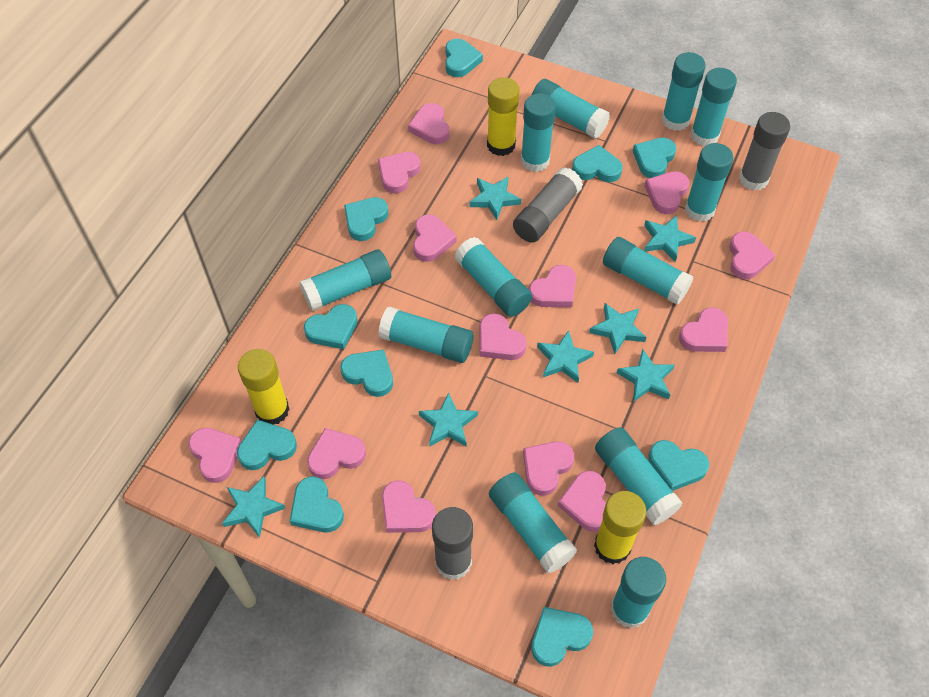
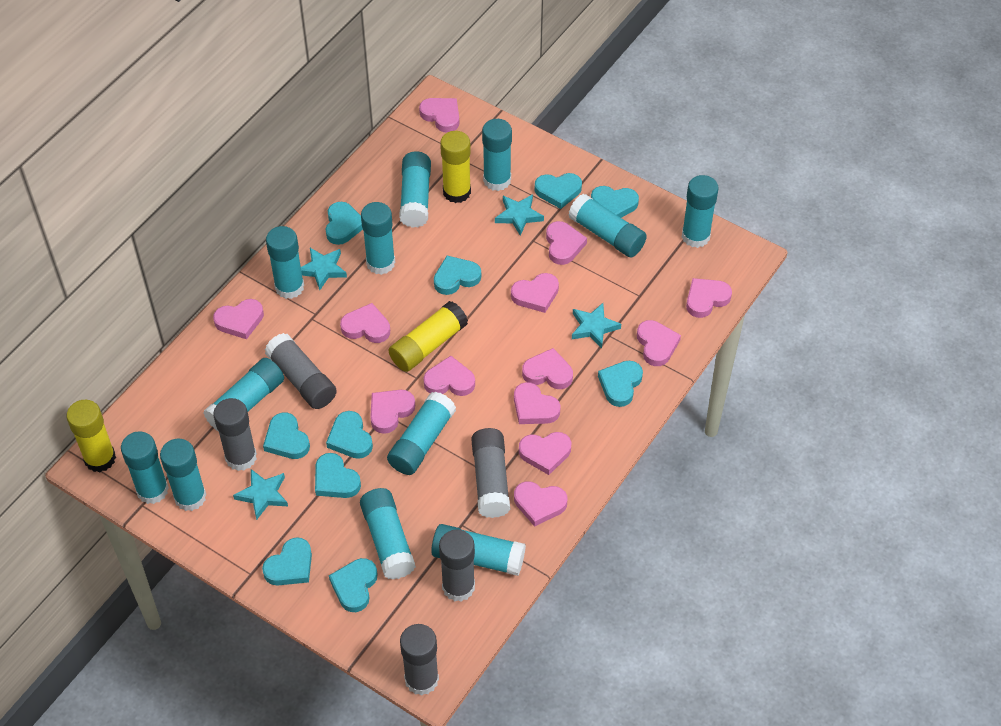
grey glue stick: [432,507,473,580] [513,167,583,243] [739,112,790,191] = 3 -> [213,398,257,471] [265,333,337,409] [400,624,439,696] [439,529,475,602] [471,428,510,518] = 5
turquoise star: [222,477,285,538] [419,392,478,447] [469,177,521,220] [537,330,594,383] [589,303,646,354] [617,349,675,402] [644,215,696,262] = 7 -> [233,469,288,520] [301,248,347,290] [495,194,544,236] [572,303,621,349] = 4

